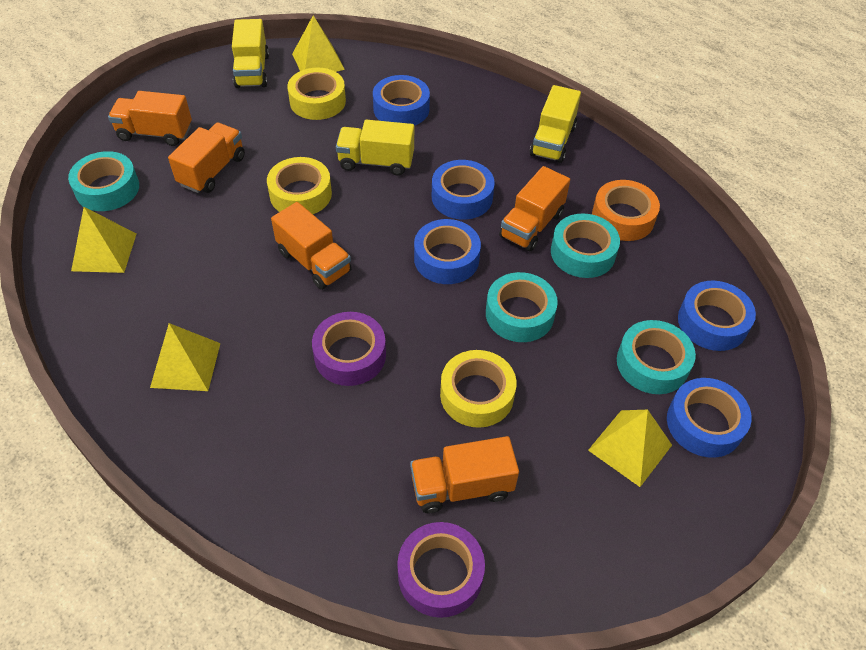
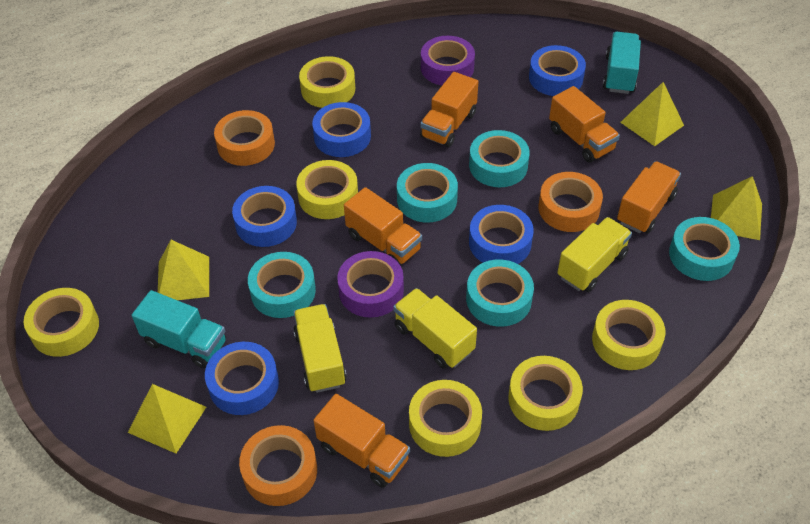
orange tape: [592,180,660,241] = 1 -> [214,110,275,166] [239,425,317,506] [538,172,603,232] = 3
turquoise tape: [68,151,139,211] [486,272,558,342] [551,214,620,278] [617,320,696,394] = 4 -> [248,252,316,318] [397,163,458,222] [466,259,534,327] [469,130,530,187] [669,217,740,281] = 5
turquoise truck: none = 0 -> [132,290,226,368] [603,32,641,94] = 2
yellow tape: [267,157,332,214] [287,68,346,120] [440,350,516,428] = 3 -> [24,288,99,357] [296,160,358,219] [299,56,355,108] [409,380,482,457] [508,356,583,431] [592,300,665,370] = 6

